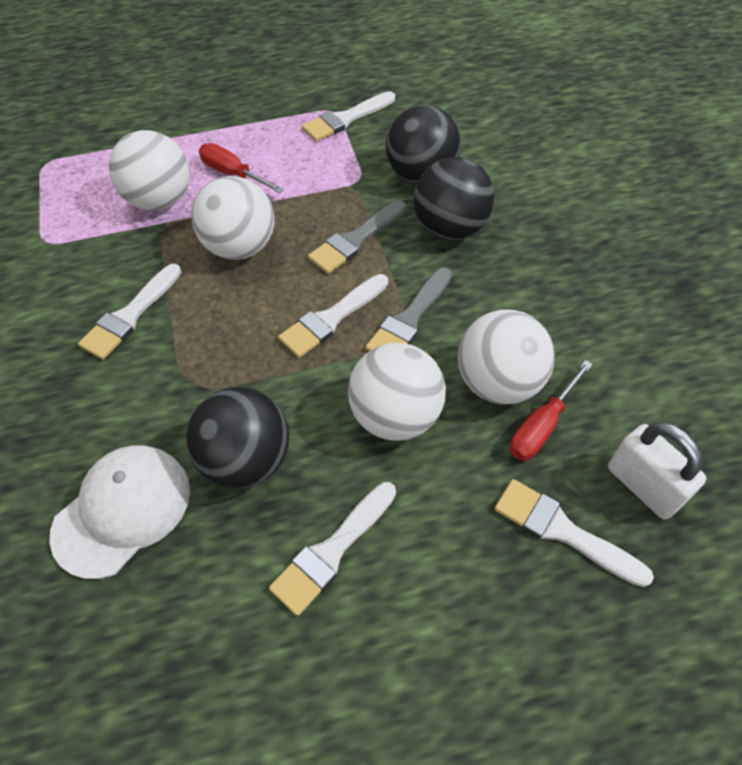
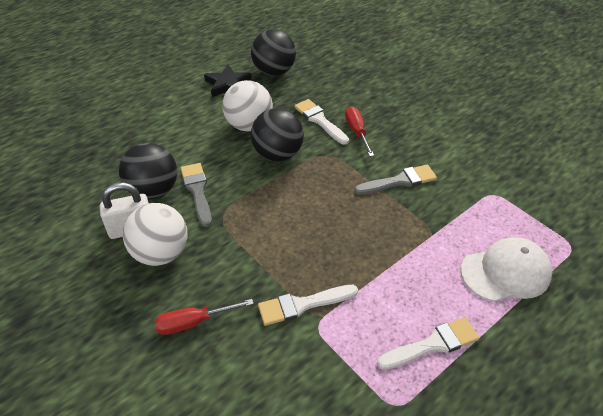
black star: none = 0 -> [204,64,252,97] = 1
white ball: [109,130,189,211] [192,176,274,260] [348,343,446,441] [458,310,555,404] = 4 -> [123,203,187,266] [222,80,273,131] = 2
white brush: [78,263,182,359] [269,482,396,616] [278,274,388,358] [302,91,395,142] [495,479,654,587] = 5 -> [258,285,358,326] [294,99,349,144] [377,317,479,370] = 3

